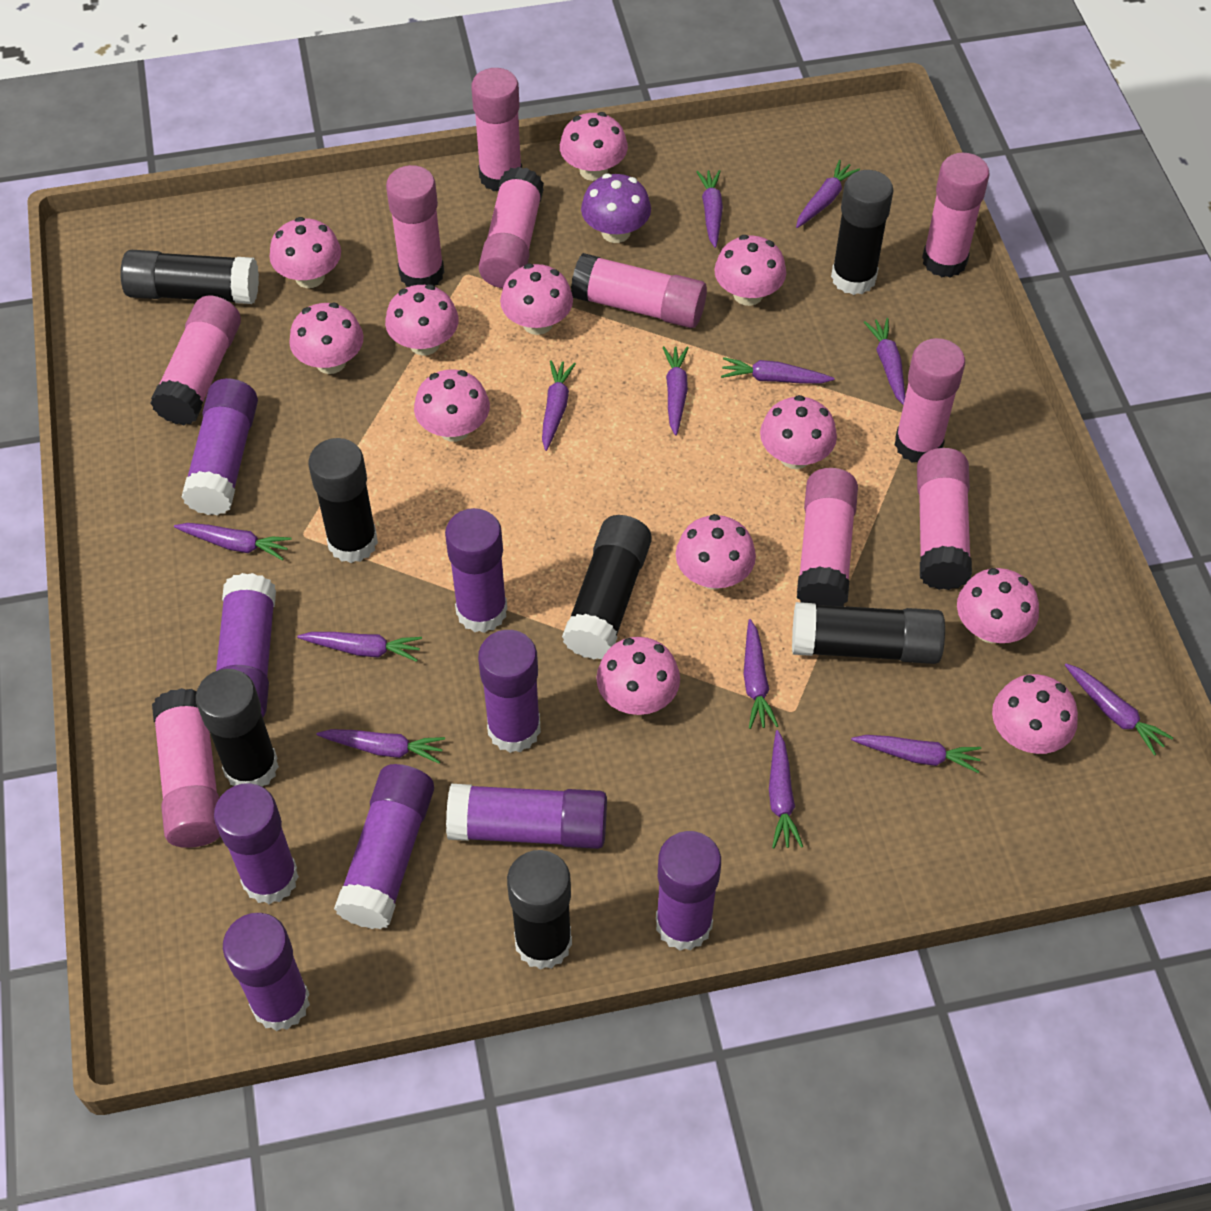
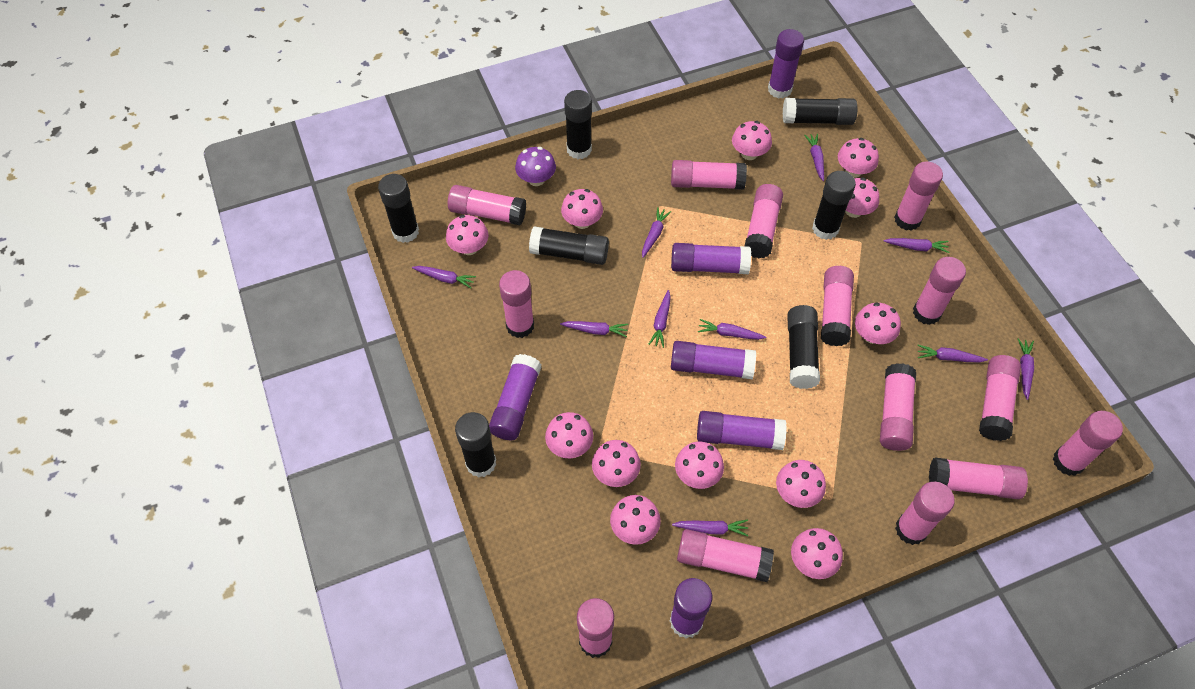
pink glue stick: [150,296,241,425] [152,688,220,848] [386,165,444,287] [471,68,522,191] [479,167,544,288] [571,253,707,328] [797,468,858,606] [895,338,965,463] [917,448,972,590] [922,153,989,278] = 10 -> [448,185,526,225] [499,270,534,338] [577,598,614,658] [671,160,747,190] [677,529,774,582] [745,184,783,258] [821,266,854,346] [880,363,916,451] [894,161,943,231] [895,482,955,545] [913,257,966,325] [929,458,1028,499] [979,355,1021,441] [1053,411,1123,476] = 14
purple carrot: [174,523,291,560] [297,632,422,662] [317,729,445,764] [542,360,576,451] [663,346,689,436] [696,170,723,248] [721,357,835,383] [744,619,778,729] [769,730,803,848] [796,160,860,228] [851,735,981,773] [864,318,905,405] [1065,663,1173,756] = 13 -> [412,266,476,288] [560,321,628,337] [642,207,671,258] [648,290,671,348] [672,520,749,536] [698,319,766,340] [804,134,824,181] [884,238,949,253] [917,345,988,363] [1018,338,1034,400] = 10
purple glue stick: [182,378,258,515] [214,783,299,904] [216,573,276,717] [223,913,310,1031] [334,764,434,929] [445,508,507,633] [446,784,607,849] [478,630,541,753] [656,831,721,951] = 9 -> [489,354,542,440] [670,578,712,639] [671,243,751,274] [671,341,756,379] [697,411,787,450] [768,29,804,99] = 6

